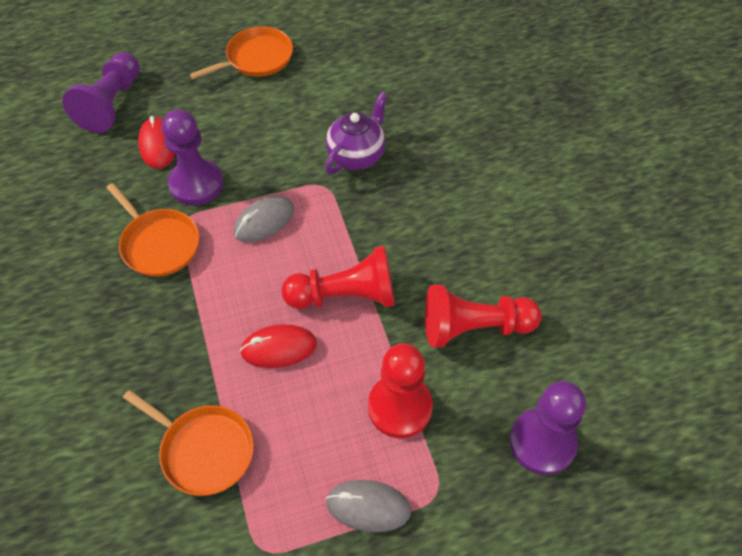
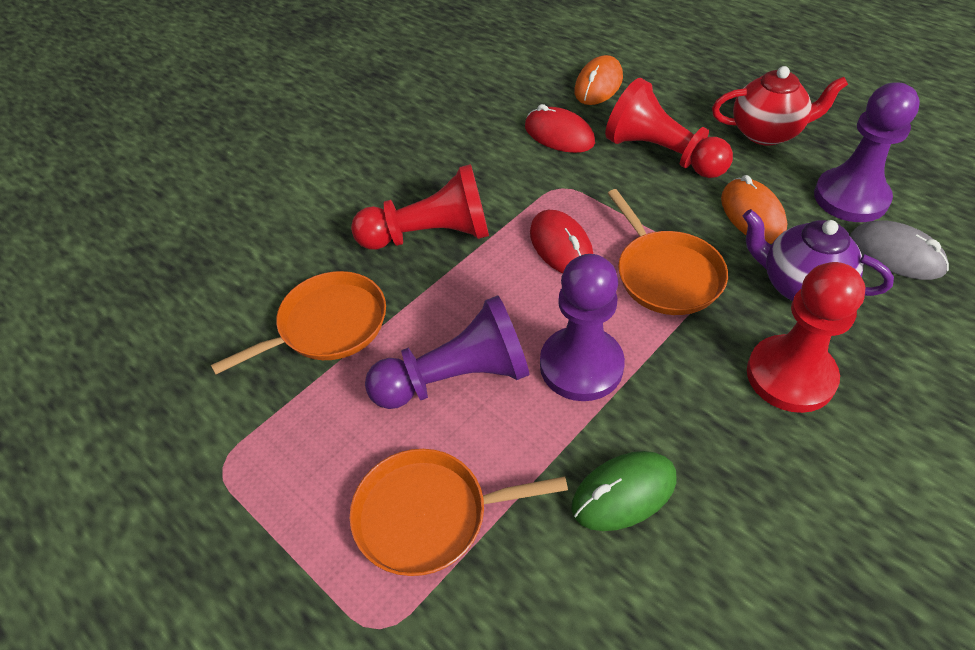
green mouse: none = 0 -> [571,451,677,531] = 1
grey mouse: [234,195,294,242] [326,480,411,532] = 2 -> [850,220,949,280] = 1
orange mouse: none = 0 -> [574,55,623,105] [721,175,788,244] = 2
red teapot: none = 0 -> [712,66,848,146] = 1

